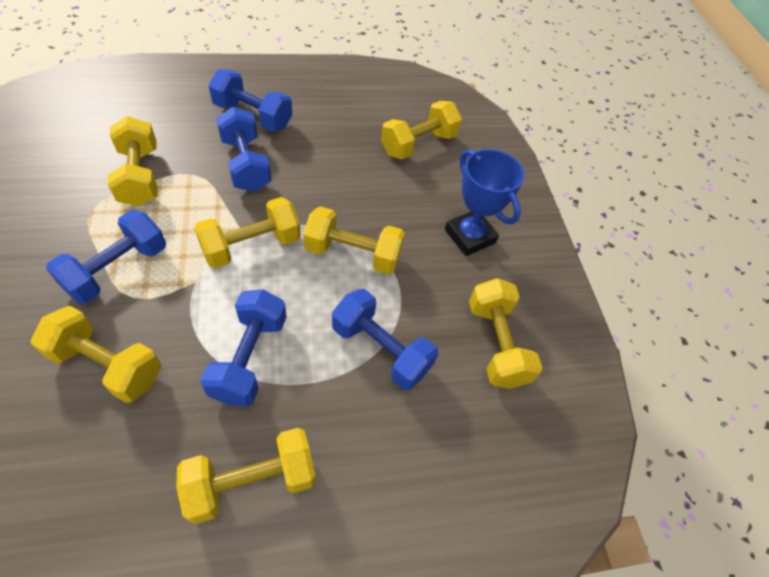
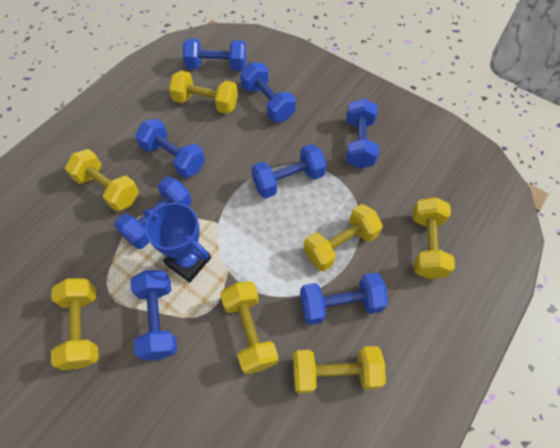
blue dumbbell: [46,210,166,304] [200,290,287,406] [208,69,292,131] [216,107,272,192] [332,289,438,390] = 5 -> [114,177,192,249] [130,270,177,361] [135,118,205,178] [183,38,246,71] [240,63,296,122] [251,144,327,198] [300,272,388,325] [346,98,379,169] = 8

